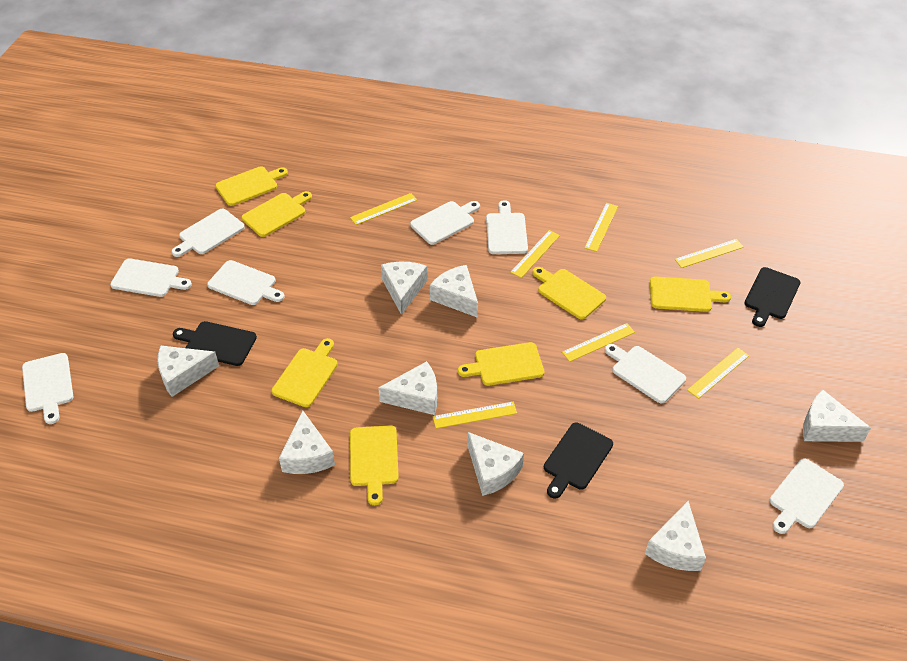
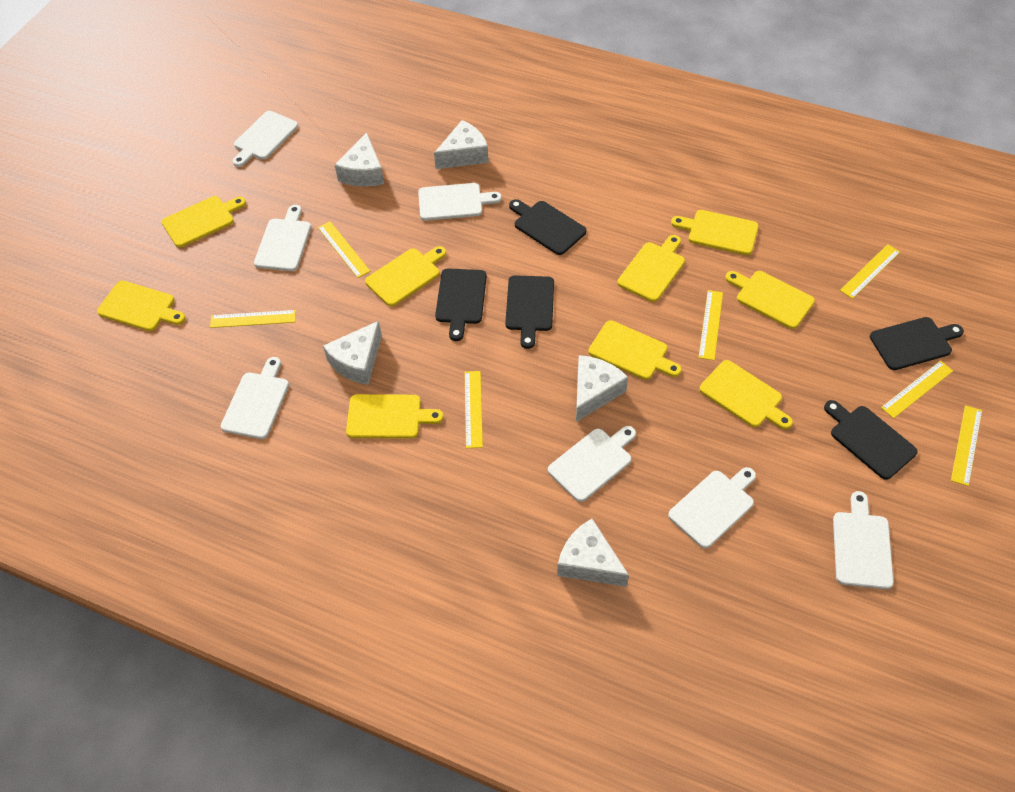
black cutting board: [173,321,257,366] [544,423,613,499] [744,267,800,327] = 3 -> [435,268,487,341] [505,275,554,349] [509,199,587,255] [824,400,918,480] [870,317,964,370] = 5
white cheese: [157,345,219,397] [279,411,335,474] [378,361,437,415] [381,262,427,315] [430,265,478,318] [467,432,524,496] [645,501,706,571] [803,390,871,442] = 8 -> [323,321,382,385] [335,132,384,187] [434,120,489,169] [557,519,629,587] [576,355,628,422] = 5
white cutting board: [22,353,73,424] [110,259,192,297] [172,209,245,257] [207,260,285,305] [410,201,480,245] [486,200,528,254] [605,344,686,403] [770,458,844,534] = 8 -> [221,357,289,439] [232,111,298,167] [254,205,311,271] [418,183,502,221] [548,426,636,502] [668,467,756,549] [833,491,894,589] = 7
yellow cutting board: [215,166,288,206] [241,191,312,237] [272,338,338,407] [350,425,399,505] [458,342,544,386] [532,267,606,319] [650,276,731,312] = 7 -> [97,281,186,331] [162,196,246,247] [346,394,444,439] [365,246,446,306] [588,320,682,380] [617,235,685,302] [671,210,759,255] [699,360,793,429] [725,271,815,329] = 9

